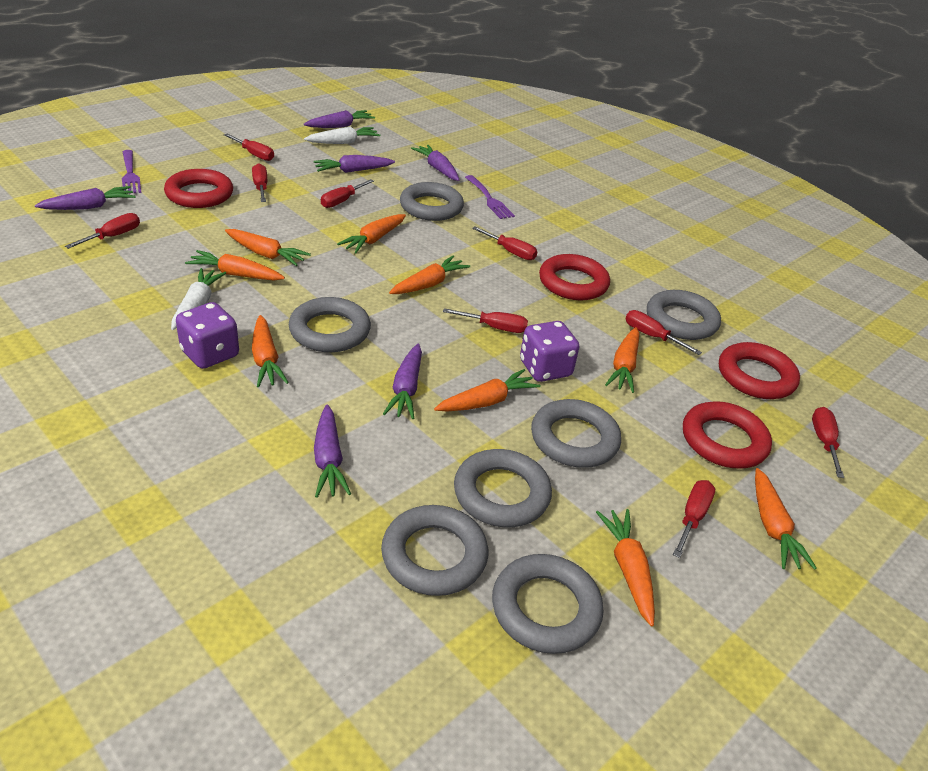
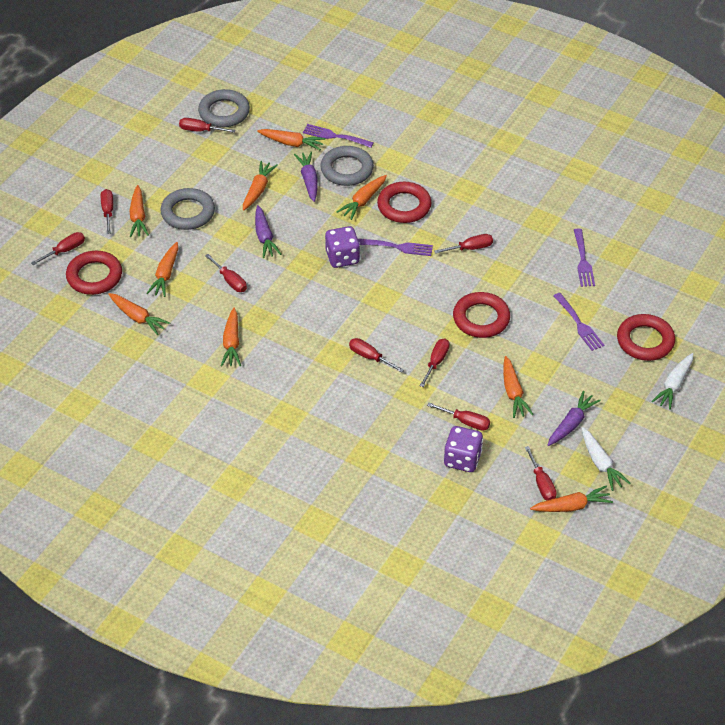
grey ring: [289,297,371,352] [381,505,488,596] [400,182,464,221] [454,449,552,527] [492,554,604,654] [531,399,621,468] [647,290,721,340] = 7 -> [160,188,215,230] [198,89,250,128] [320,146,374,186] = 3
purple carrot: [35,186,136,210] [304,110,375,128] [313,155,395,173] [314,404,351,498] [383,344,422,419] [411,145,459,181] = 6 -> [255,205,282,258] [294,151,318,202] [548,391,601,446] = 3
purple fork: [122,150,141,194] [465,175,515,219] = 2 -> [303,124,374,148] [358,239,433,256] [553,293,605,351] [574,229,595,287] = 4

